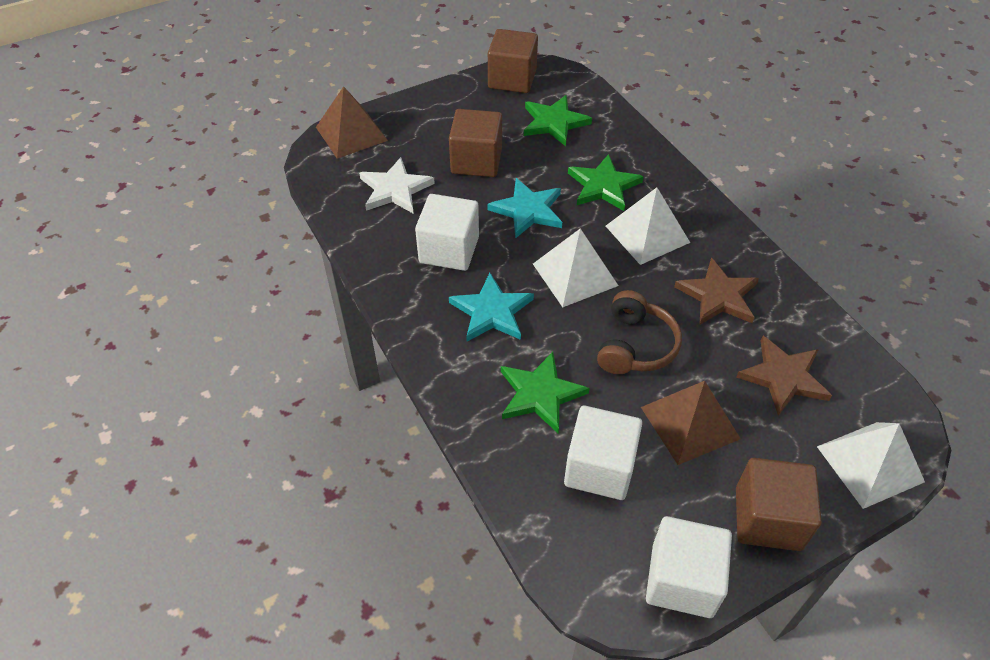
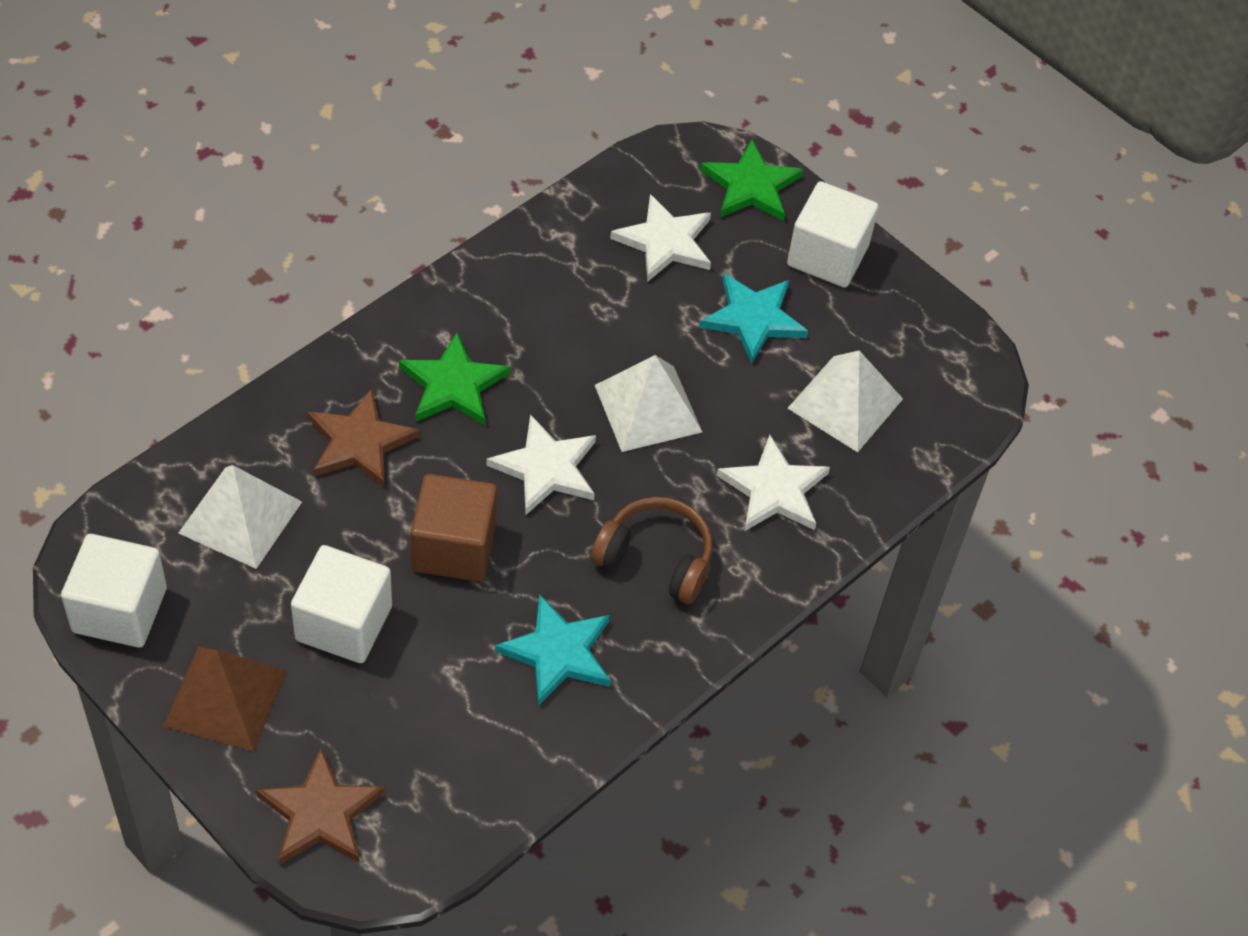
brown cube: [449,109,502,177] [488,29,538,93] [736,458,821,551] = 3 -> [411,474,497,582] = 1
brown pyramid: [316,86,388,159] [641,381,741,465] = 2 -> [163,647,287,751] = 1
green star: [501,352,590,433] [524,95,592,146] [568,154,644,211] = 3 -> [399,332,510,425] [700,139,803,221] = 2
white star: [359,157,435,214] = 1 -> [486,414,596,515] [610,194,711,282] [716,435,830,531] = 3

